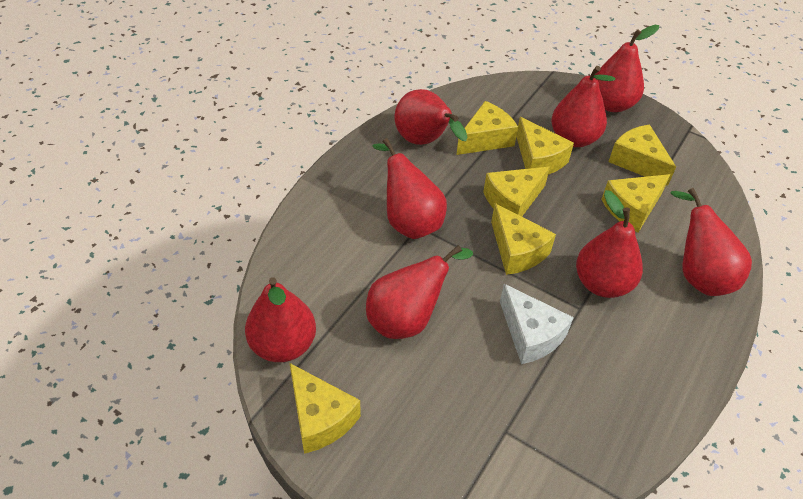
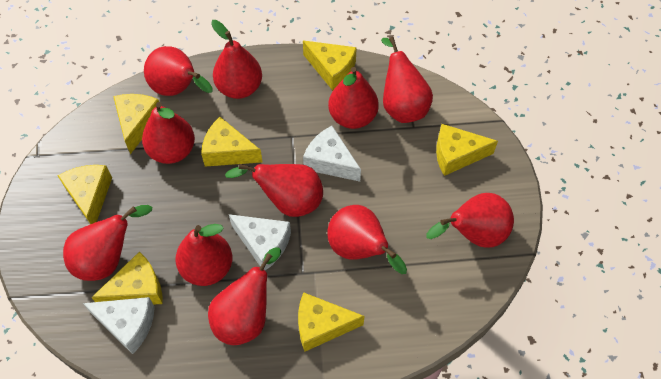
red pear: [245,277,316,362] [366,245,473,339] [372,138,447,239] [394,89,468,145] [551,66,615,147] [576,190,643,298] [595,25,659,112] [671,188,752,296] = 8 -> [63,205,152,281] [142,102,195,164] [144,46,213,96] [175,224,232,286] [208,247,281,345] [211,20,262,99] [225,164,323,217] [327,205,407,274] [328,67,379,129] [381,37,433,123] [426,193,514,248] = 11
white cheese: [500,284,574,364] = 1 -> [83,297,155,354] [229,214,291,270] [303,126,361,182] = 3

